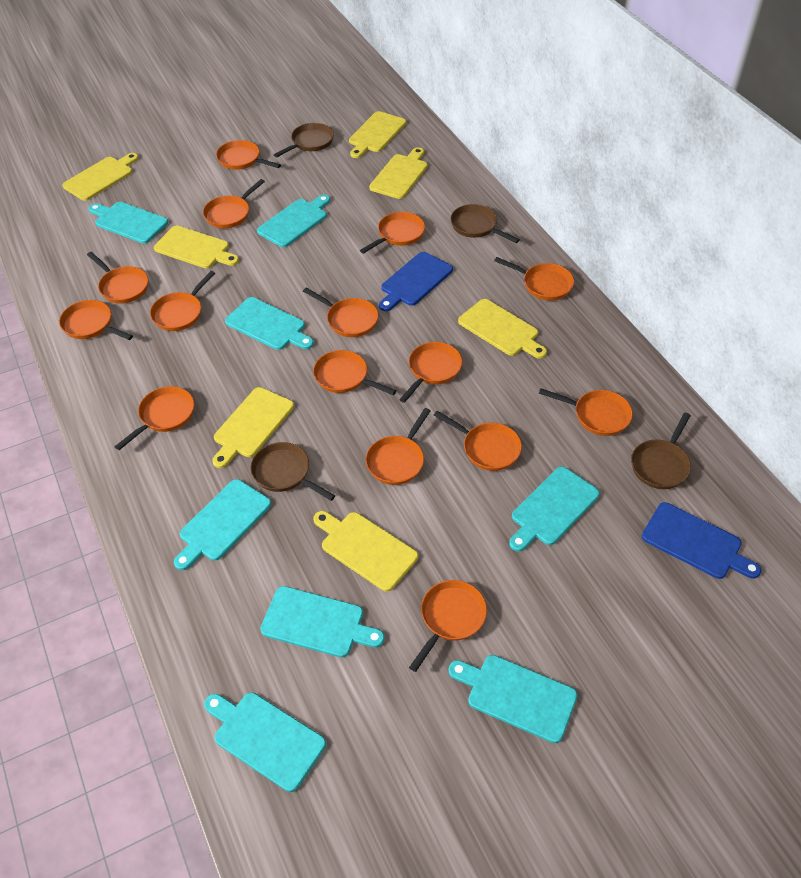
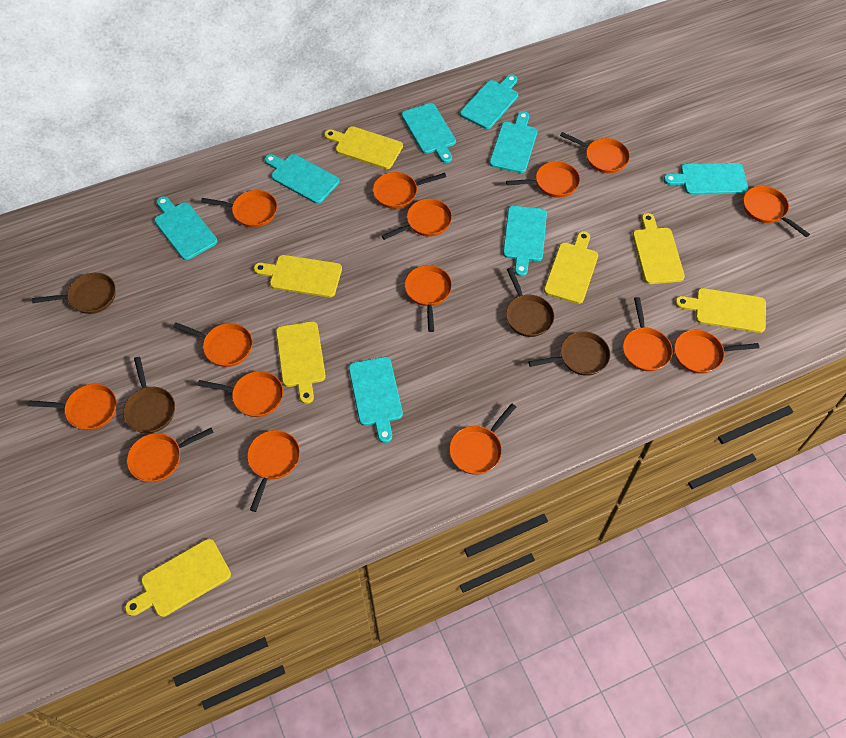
blue cutting board: [379,252,453,311] [642,502,761,579] = 2 -> none = 0

